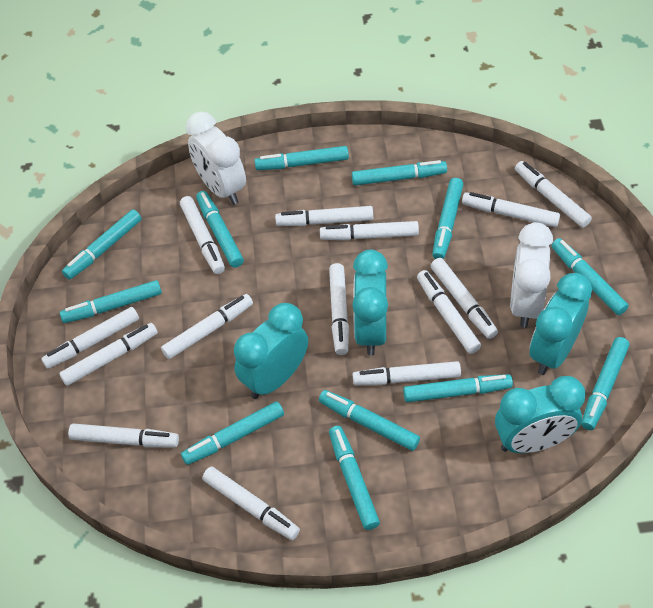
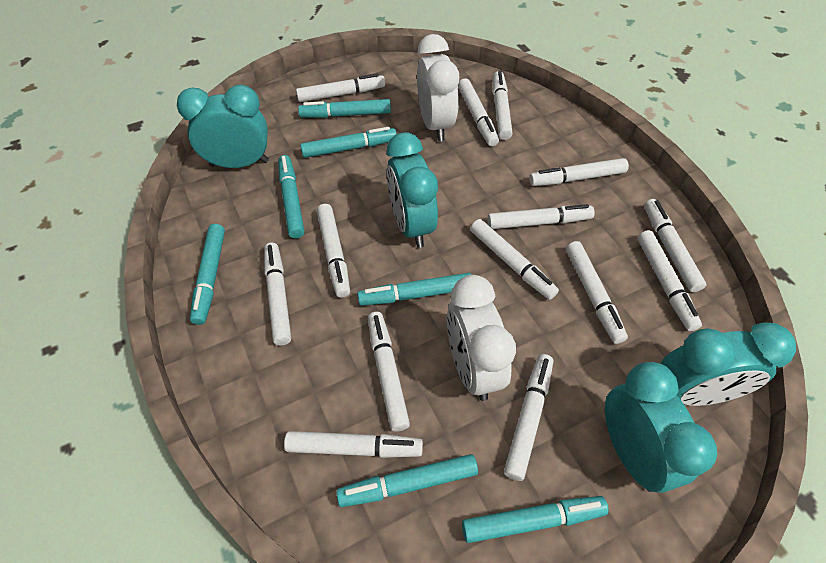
turquoise marker: [60,280,162,323] [62,209,142,280] [181,401,284,465] [196,191,244,268] [254,146,349,170] [319,390,420,451] [329,426,380,530] [352,160,447,186] [403,374,513,402] [432,178,464,259] [551,238,629,315] [581,337,629,430] = 12 -> [190,224,225,325] [278,155,304,238] [298,99,391,118] [300,127,397,158] [336,454,478,507] [357,273,472,306] [462,496,609,543] = 7

